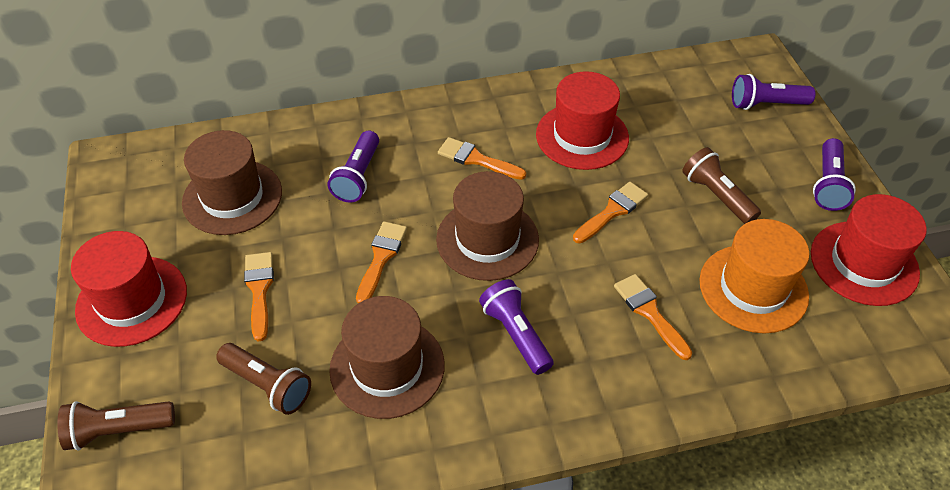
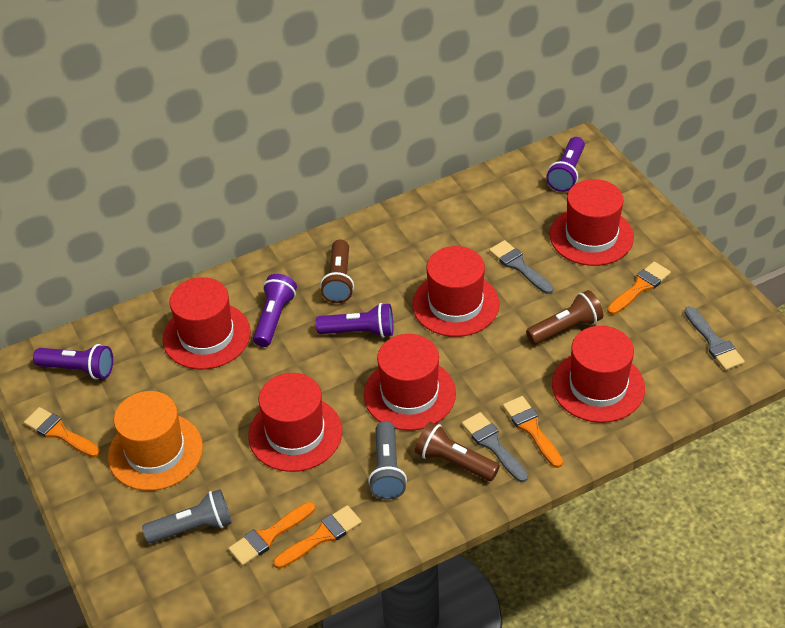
brown hat: [182,130,282,235] [329,296,445,419] [436,171,539,281] = 3 -> none = 0
grey brush: none = 0 -> [462,412,528,482] [489,240,553,294] [684,306,745,371] = 3
grey flashlight: none = 0 -> [142,489,232,544] [368,421,407,500] = 2
red hat: [71,231,187,347] [536,71,629,170] [811,194,927,306] = 3 -> [162,277,251,369] [248,373,342,472] [364,334,456,431] [412,246,499,337] [550,179,634,266] [552,326,645,423] = 6

